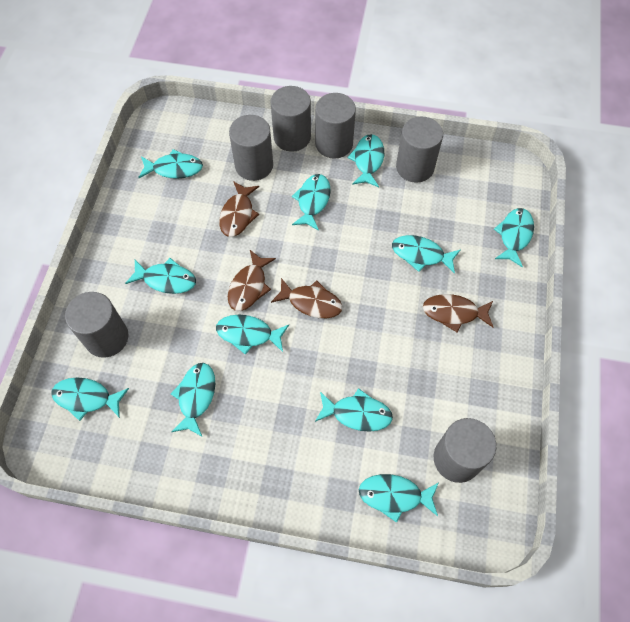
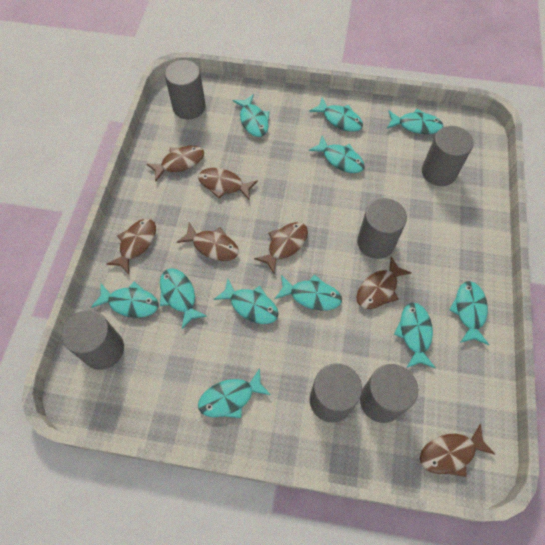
brown fish: [219,181,259,237] [228,250,276,311] [271,278,342,318] [423,294,493,332] = 4 -> [107,219,156,274] [146,146,204,181] [176,223,239,261] [198,168,258,200] [254,222,308,274] [357,257,412,309] [420,424,495,477] = 7

